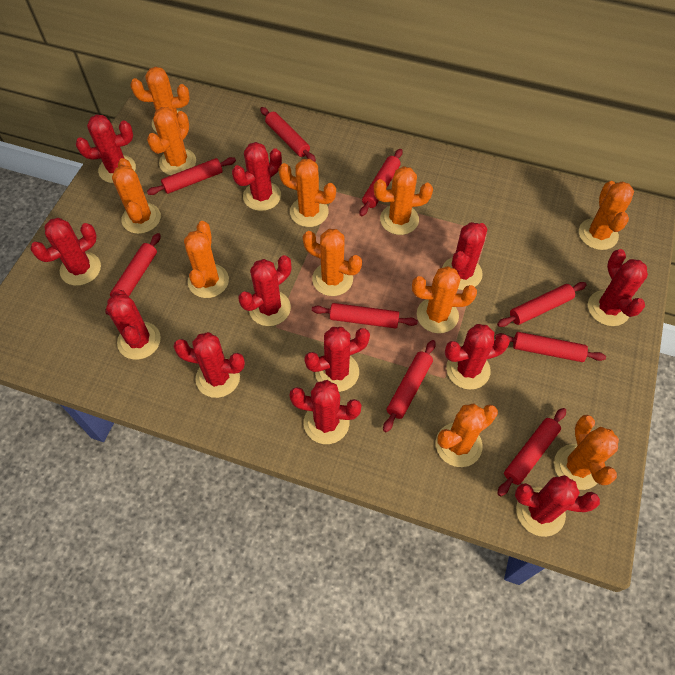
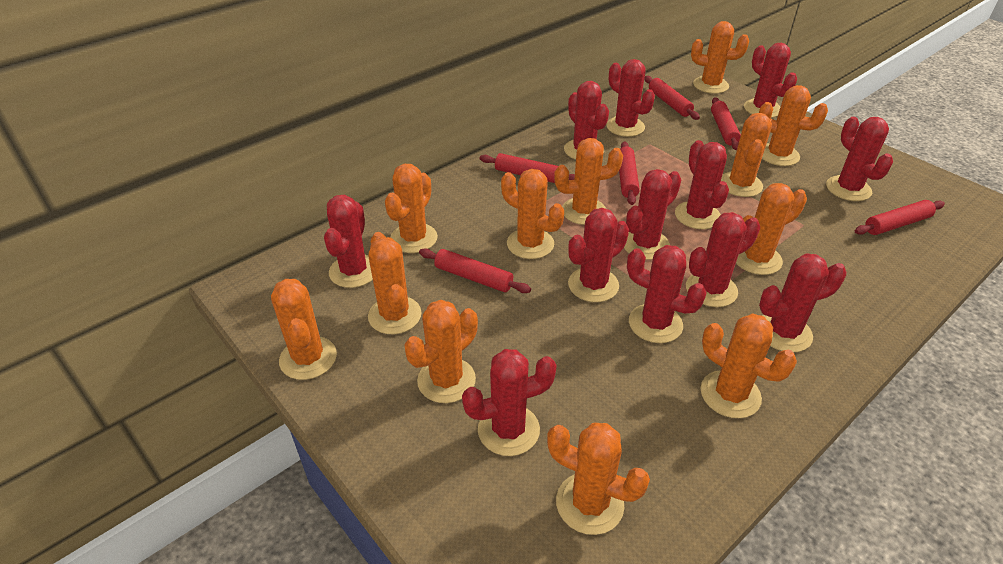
orange cactus: [112,158,161,234] [131,67,190,132] [147,107,196,175] [184,221,229,298] [278,159,336,227] [303,229,362,296] [374,166,433,235] [412,266,477,333] [436,403,498,467] [554,415,619,490] [579,181,634,250] = 11 -> [271,279,337,380] [368,232,422,334] [385,164,438,253] [404,300,478,403] [501,169,564,259] [547,423,650,535] [554,138,623,225] [691,21,749,94] [701,313,797,418] [721,113,772,197] [736,183,807,275] [759,85,828,166] = 12
red rolling pin: [105,233,161,315] [147,157,236,195] [260,107,316,162] [312,303,418,328] [360,149,403,216] [383,340,436,432] [495,332,606,362] [497,282,587,327] [497,408,566,496] = 9 -> [419,249,531,293] [480,153,575,183] [619,142,640,205] [644,76,700,120] [711,97,741,150] [855,200,945,235] = 6

